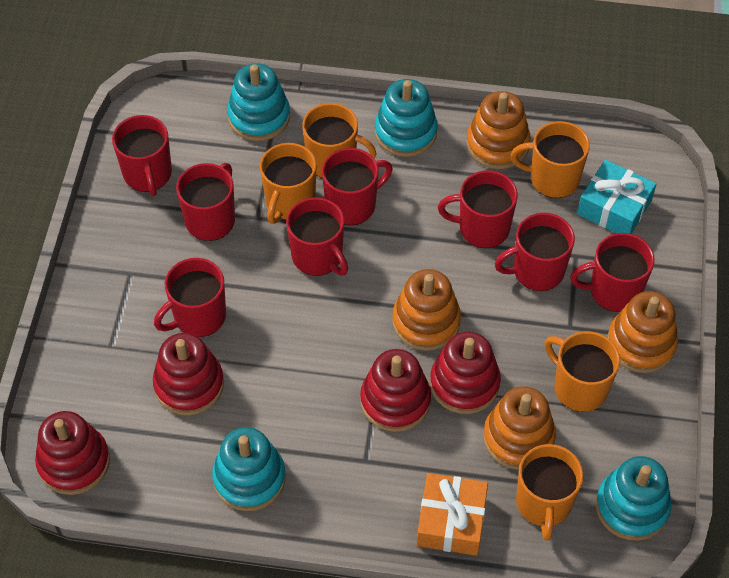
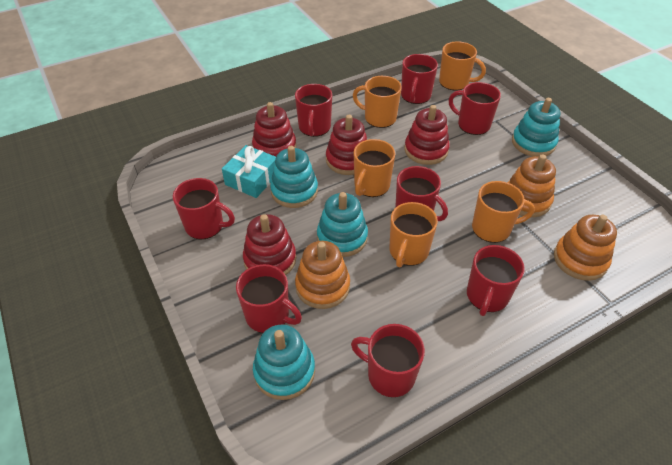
orange gift: [417,473,488,556] = 1 -> none = 0
orange stacking toy: [392,269,461,351] [466,91,531,169] [483,386,556,470] [607,291,678,373] = 4 -> [295,241,350,309] [507,154,556,217] [554,215,617,281] = 3

